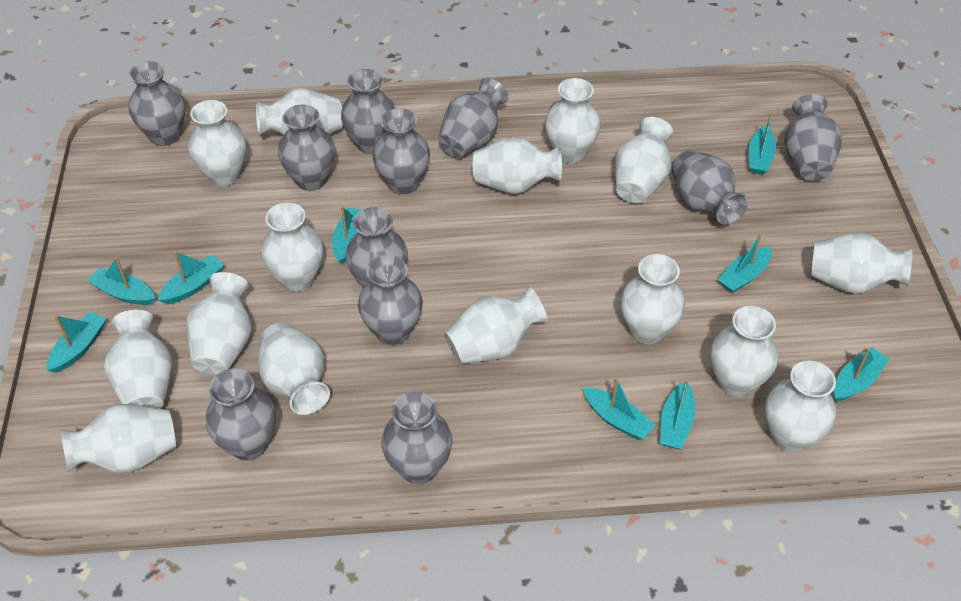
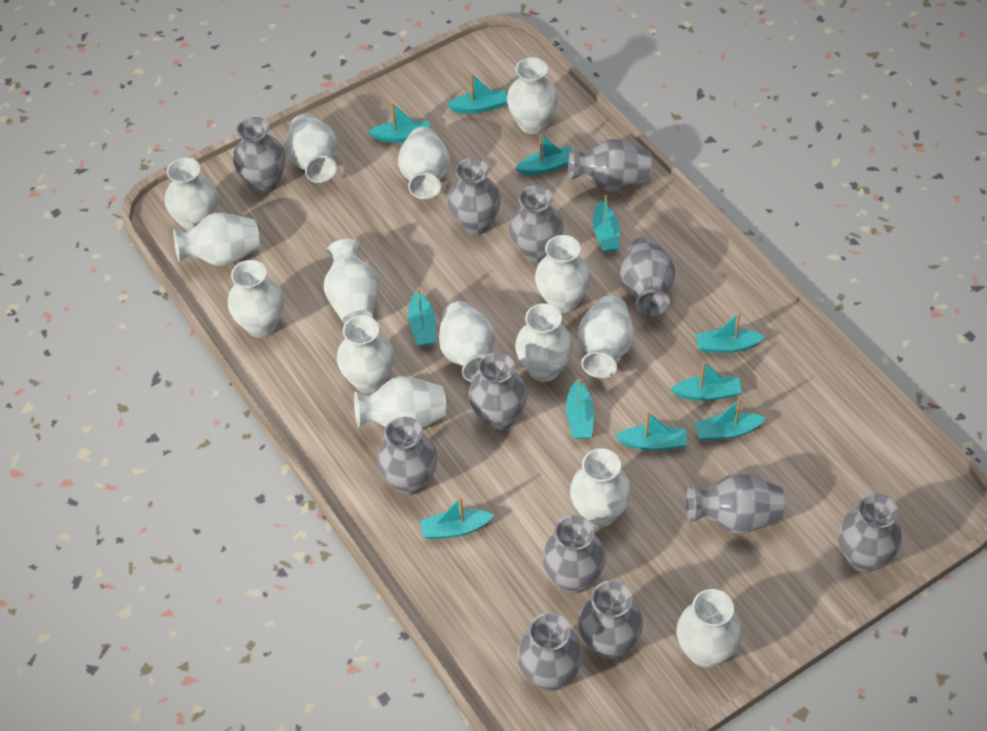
grey vase: [128,61,185,146] [206,368,276,461] [278,104,335,191] [341,69,395,154] [346,207,408,288] [358,255,423,345] [373,108,430,195] [381,392,453,484] [438,78,509,158] [672,150,748,225] [784,94,842,181] = 11 -> [233,117,285,193] [377,417,437,495] [447,158,501,235] [469,352,527,431] [509,185,564,263] [517,613,583,691] [542,515,606,594] [568,139,652,192] [578,580,643,659] [620,237,675,317] [686,472,786,534] [838,493,902,573] = 12
turquoise boat: [47,312,106,373] [88,257,155,305] [158,251,224,304] [332,206,362,264] [583,378,656,440] [660,379,695,449] [718,233,772,293] [749,113,776,175] [834,347,889,401] = 9 -> [369,102,430,143] [408,287,436,346] [420,497,494,539] [447,73,507,114] [515,133,572,175] [566,379,594,439] [593,195,620,253] [615,411,687,451] [670,361,742,401] [695,398,766,441] [696,312,765,353] = 11

